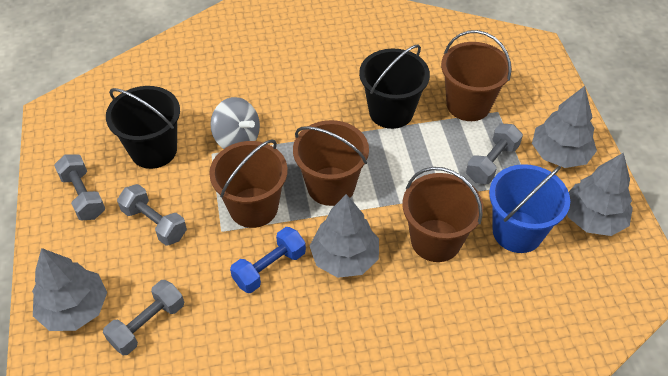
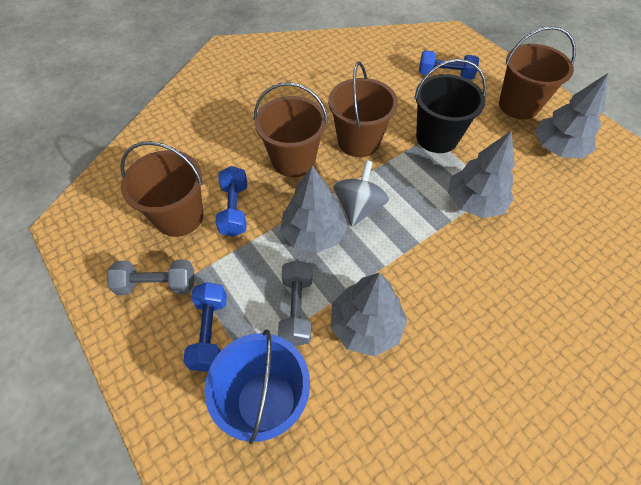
black bucket: [106,86,180,169] [359,45,430,129] = 2 -> [414,59,487,153] = 1
blue dumbbell: [230,227,306,293] = 1 -> [183,282,227,372] [216,166,247,237] [419,50,479,80] = 3
grey dumbbell: [54,154,105,220] [103,280,184,355] [117,184,187,246] [466,124,523,184] = 4 -> [107,260,194,295] [278,260,312,346] = 2

